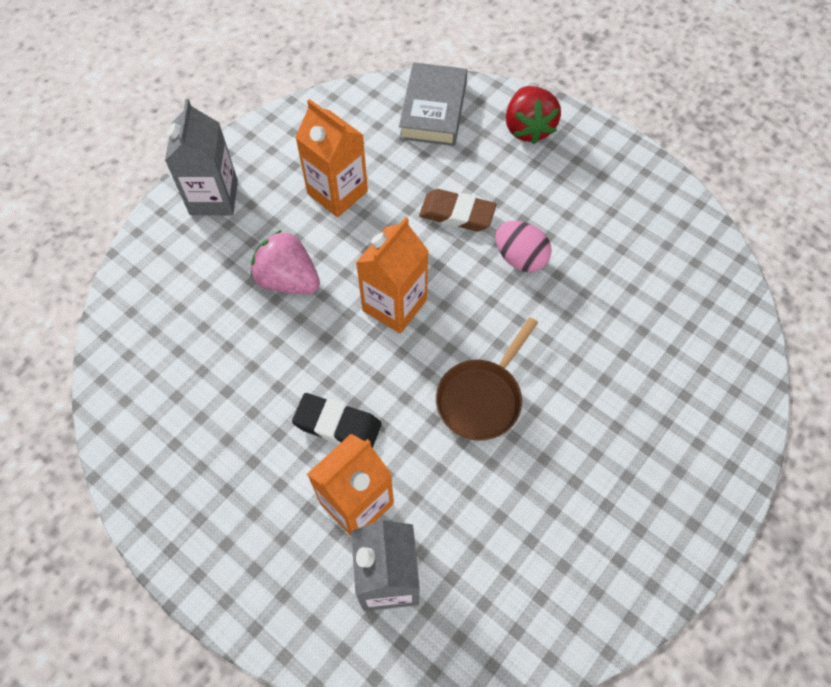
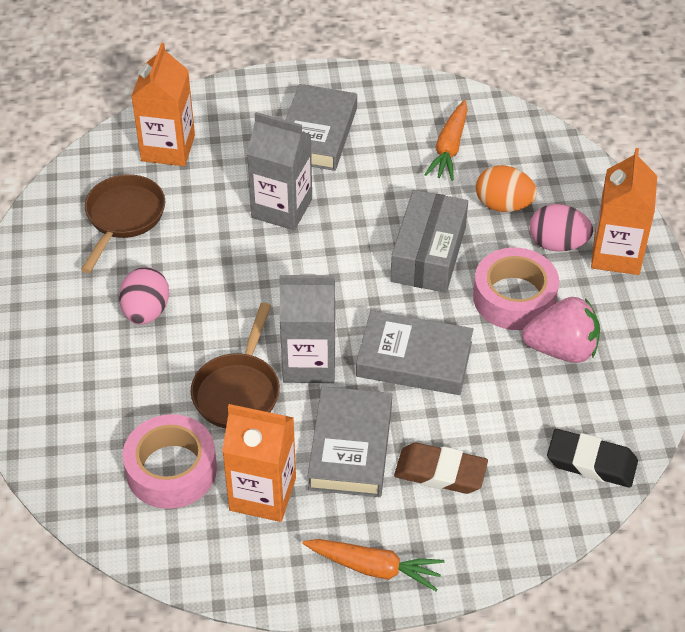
brown pan: [436,317,538,441] = 1 -> [81,174,165,273] [191,303,280,428] = 2
grey book: [399,62,467,146] = 1 -> [286,84,357,171] [307,386,392,497] [356,310,473,395] = 3
grey box: none = 0 -> [390,190,468,293] = 1
orange carrot: none = 0 -> [303,539,445,591] [424,100,468,181] = 2
orange egg: none = 0 -> [476,165,537,212] = 1
pink egg: [495,221,552,272] = 1 -> [119,267,169,325] [530,204,593,252] = 2
pink tape: none = 0 -> [123,414,217,509] [473,247,559,330] = 2
red strawberry: [506,86,561,144] = 1 -> none = 0

